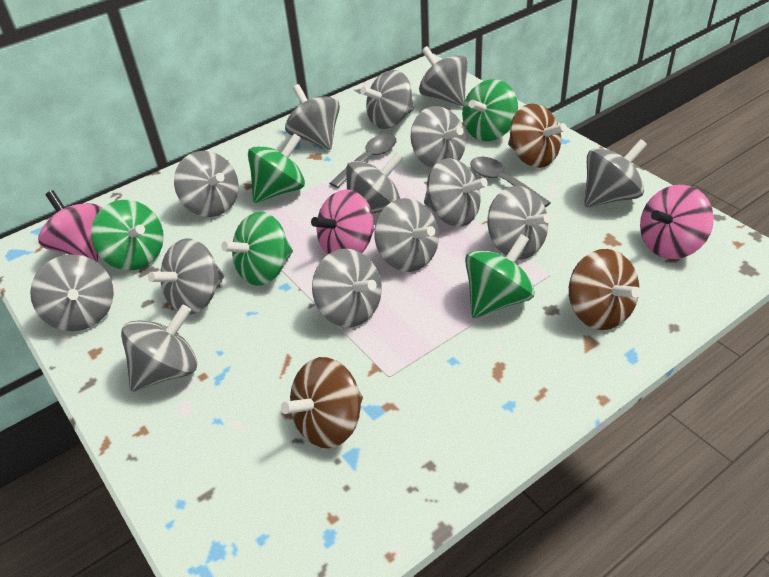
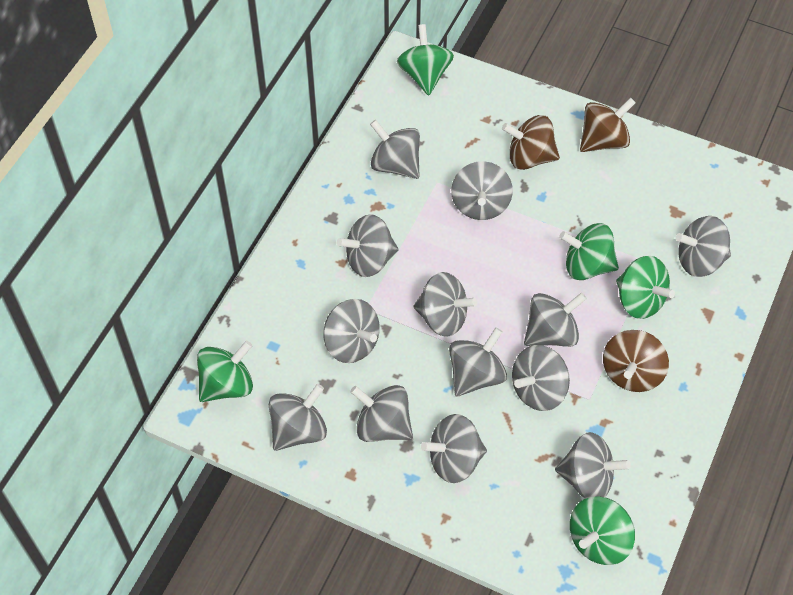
grey spinning top: [30,254,114,331] [121,305,197,391] [148,238,224,315] [174,151,239,217] [285,84,340,150] [312,249,382,327] [346,152,403,214] [361,70,414,129] [374,198,439,272] [411,106,466,168] [419,46,468,106] [424,159,488,227] [487,186,551,259] [584,139,647,207] = 14 -> [269,384,327,451] [323,299,380,363] [337,214,399,277] [350,385,413,442] [370,120,420,179] [414,272,478,337] [421,414,487,483] [449,327,507,397] [451,161,513,220] [512,345,570,411] [524,292,587,347] [555,432,631,499] [676,216,731,277] = 13
grey spoon: [329,134,397,188] [470,157,551,208] = 2 -> none = 0
pink spinning top: [38,190,102,262] [311,189,374,255] [640,185,714,259] = 3 -> none = 0

